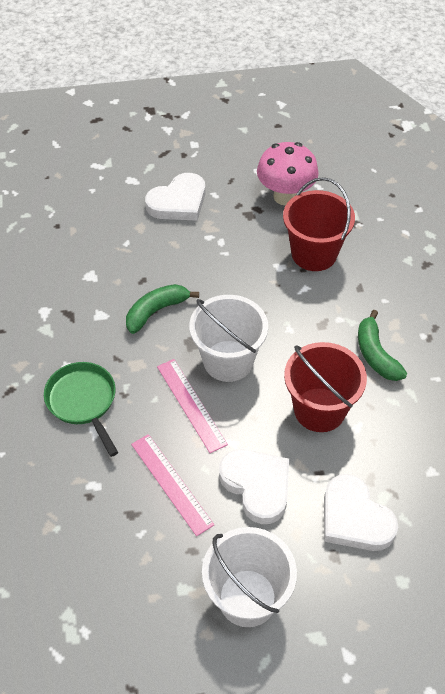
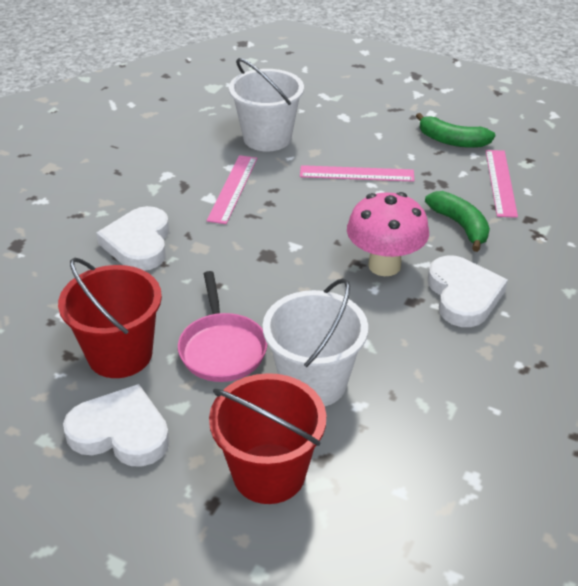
green pan: [44,362,118,457] = 1 -> none = 0
pink pan: none = 0 -> [178,271,267,382] = 1
pink ruler: [131,434,214,536] [157,359,228,453] = 2 -> [206,155,257,224] [300,165,414,182] [486,150,518,218] = 3

